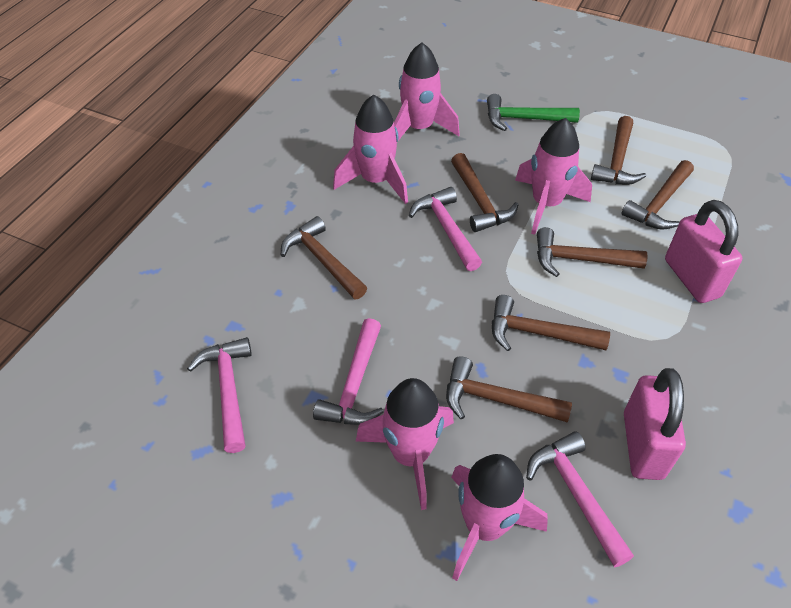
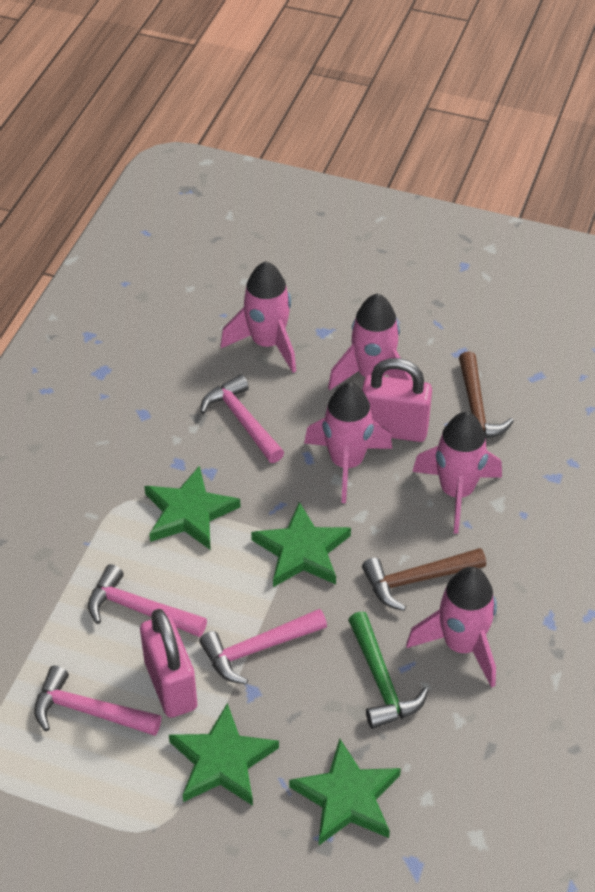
brown hammer: [281,216,367,299] [446,356,572,422] [451,153,519,232] [492,295,610,351] [537,227,648,277] [591,116,646,185] [622,160,694,230] = 7 -> [362,548,486,611] [459,351,514,439] = 2
green star: none = 0 -> [144,465,240,550] [169,703,279,806] [251,502,351,587] [289,739,401,845] = 4

